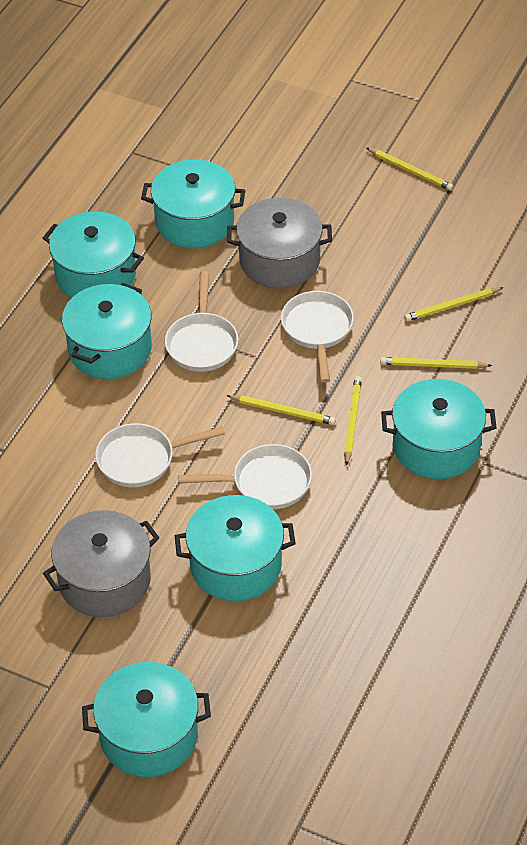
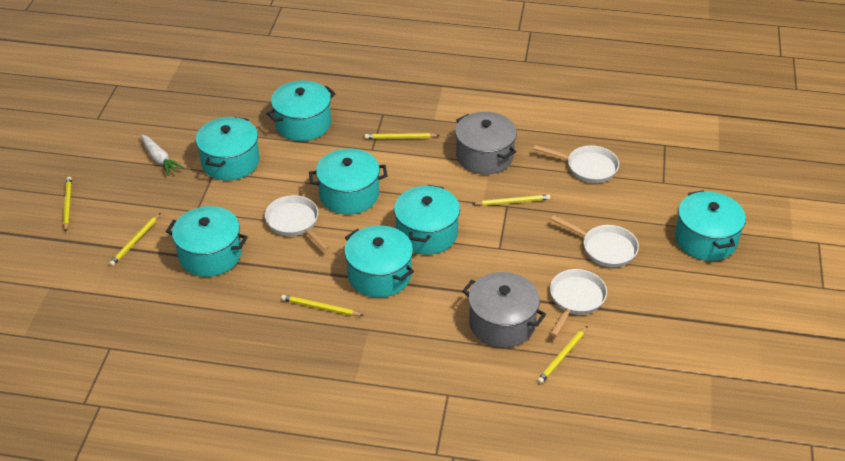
turquoise pot: [43,211,144,298] [62,283,152,379] [82,662,211,777] [141,160,245,248] [175,495,296,601] [381,379,497,479] = 6 -> [166,206,248,277] [196,117,259,180] [266,80,335,141] [309,149,387,214] [344,225,414,298] [394,185,460,255] [675,190,746,261] = 7
white carrot: none = 0 -> [141,135,184,176] = 1
yellow pencil: [227,395,336,425] [344,376,362,466] [367,148,453,191] [380,357,492,369] [404,287,504,321] = 5 -> [63,177,72,232] [109,213,160,266] [281,295,364,316] [365,133,440,139] [473,195,550,206] [537,326,588,384] = 6

